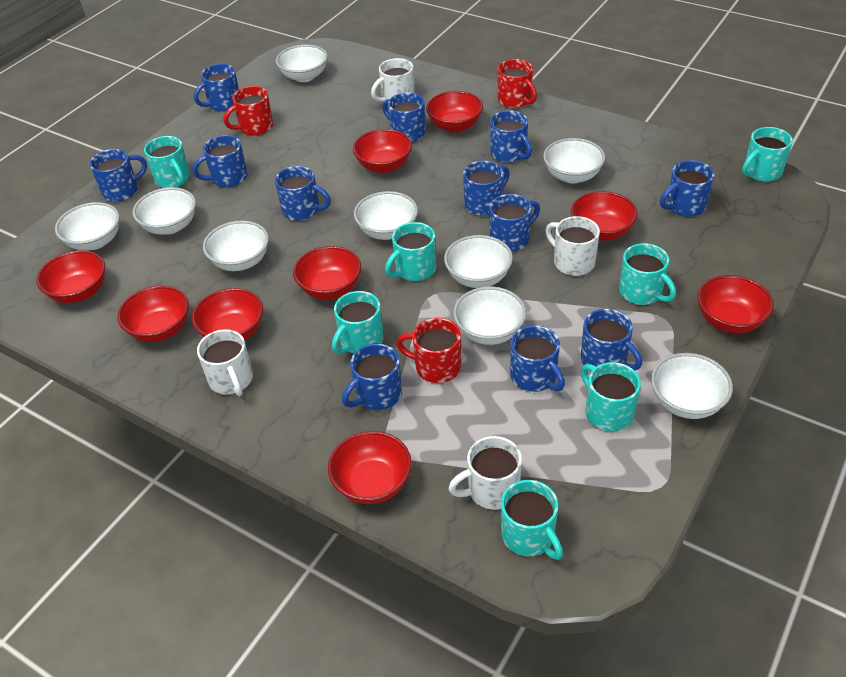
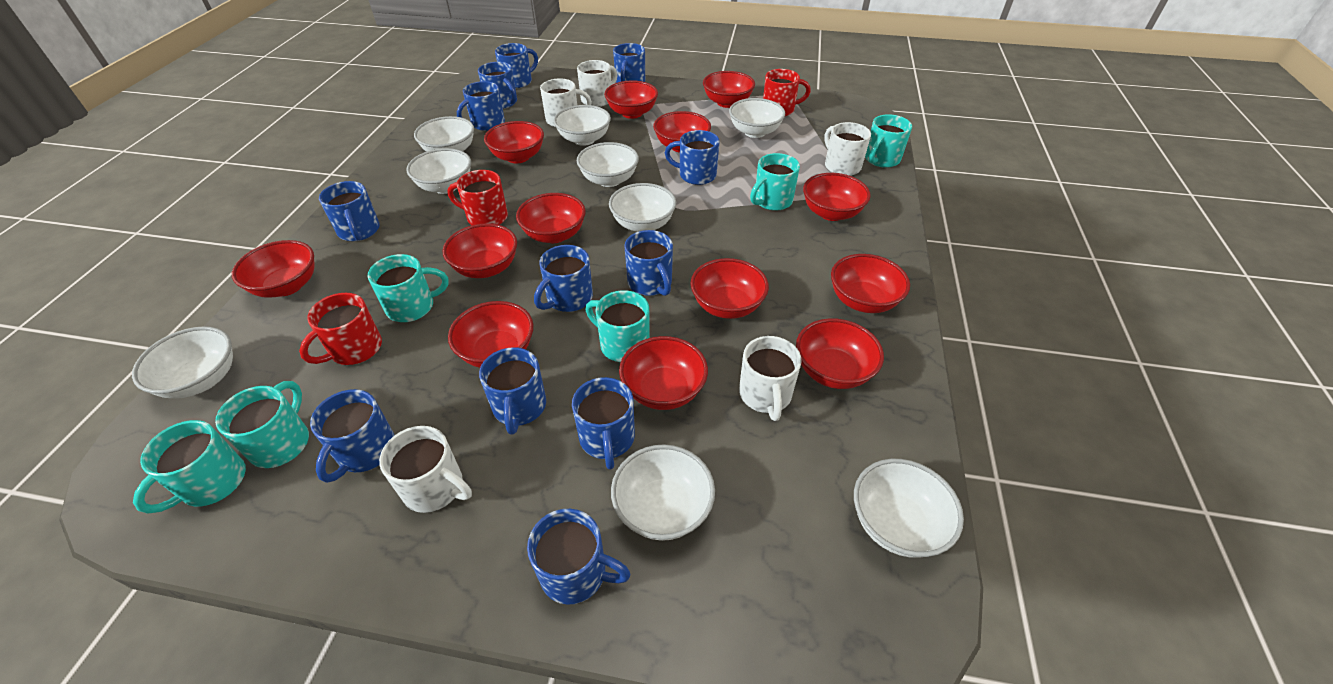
red bowl: [36,250,105,303] [117,286,189,342] [192,288,263,340] [293,246,361,299] [328,431,412,504] [353,129,412,173] [426,91,483,132] [571,191,638,241] [697,275,774,333] = 9 -> [232,240,315,298] [443,223,517,278] [448,301,533,368] [484,121,544,163] [516,193,586,243] [604,80,658,119] [619,336,708,410] [653,111,711,152] [691,258,769,319] [703,71,755,108] [796,318,884,389] [803,173,871,221] [831,254,910,313] = 13
turquoise mug: [144,136,190,188] [332,291,383,354] [385,222,436,281] [501,480,563,560] [581,362,641,431] [619,243,676,305] [742,127,793,182] = 7 -> [133,420,246,514] [215,381,309,468] [368,254,448,322] [586,290,650,362] [750,153,800,211] [865,114,912,168] = 6
white mug: [197,329,253,396] [371,58,415,102] [448,436,522,510] [545,216,600,276] = 4 -> [379,426,472,513] [540,79,592,127] [577,60,618,107] [739,336,802,421] [824,122,871,176] = 5

